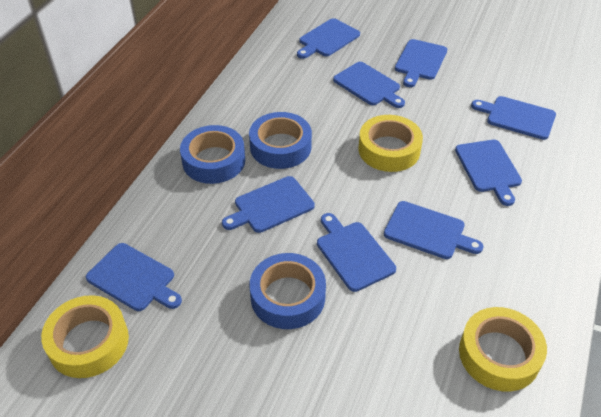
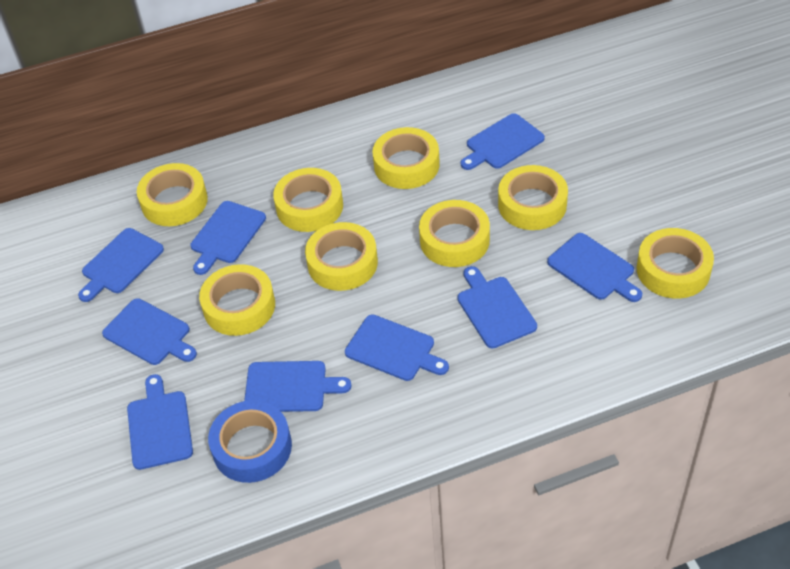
blue tape: [180,125,245,184] [249,112,312,169] [249,253,326,329] = 3 -> [208,400,292,483] = 1
yellow tape: [41,295,129,378] [358,115,423,172] [459,307,547,392] = 3 -> [137,163,208,226] [199,264,275,336] [273,168,343,232] [305,222,378,291] [372,127,440,189] [419,200,490,267] [498,165,568,230] [637,228,714,299] = 8

